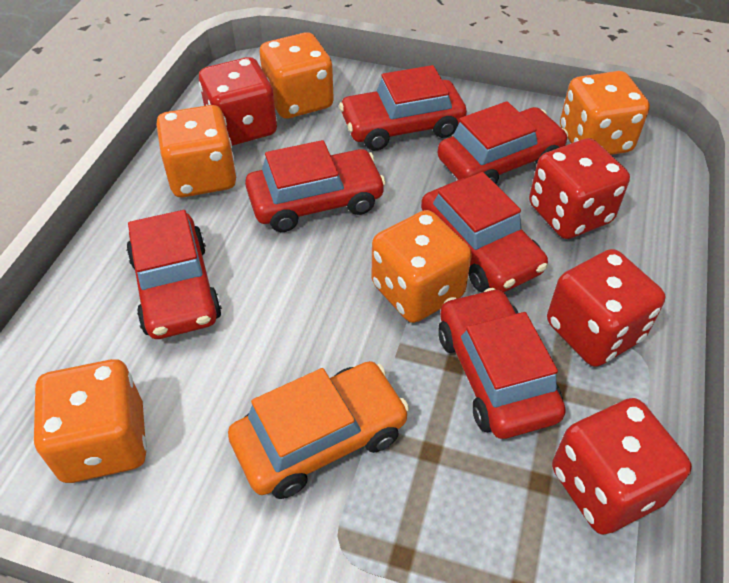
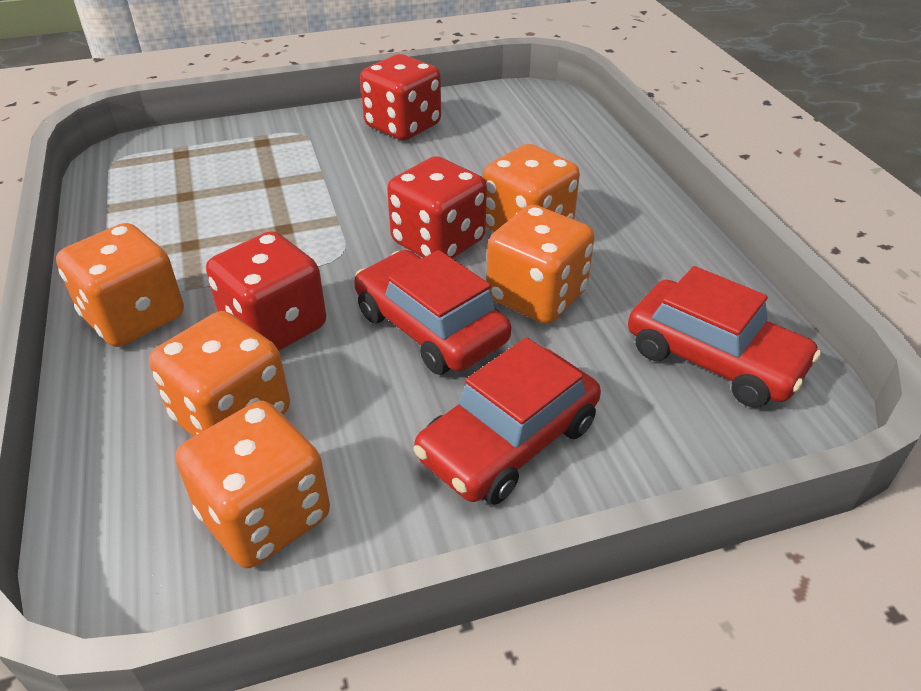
orange car: [228,361,409,499] = 1 -> none = 0
red car: [126,210,222,339] [245,140,386,232] [339,65,467,151] [421,172,548,293] [437,101,568,184] [438,288,566,439] = 6 -> [354,250,511,375] [413,337,601,505] [628,266,821,407] = 3
red dice: [199,57,277,146] [529,138,630,239] [547,249,666,367] [552,398,692,535] = 4 -> [206,231,326,351] [360,54,441,140] [387,156,487,259] = 3

